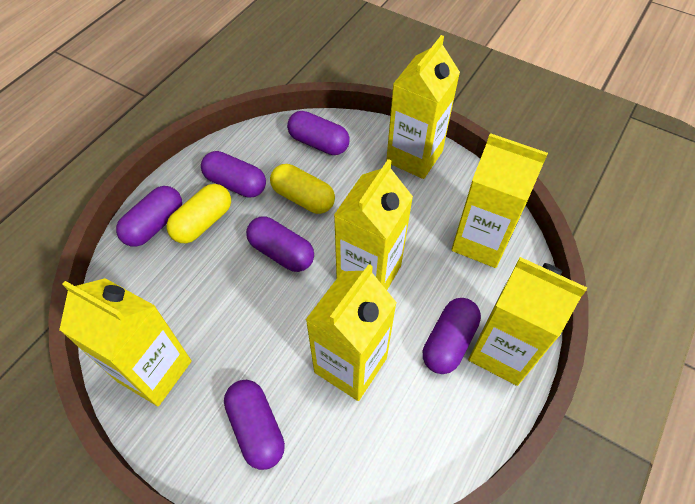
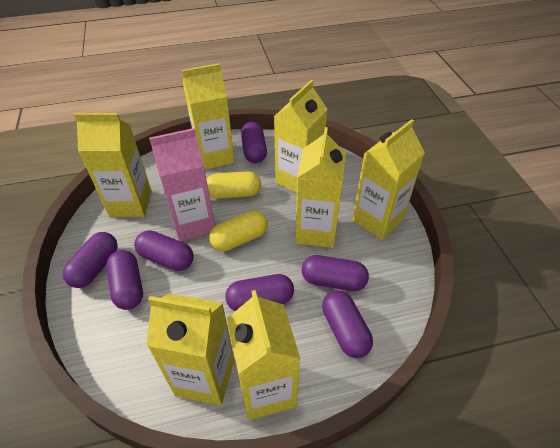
pink carton: none = 0 -> [149,128,215,241] = 1
purple capsule: [116,186,182,247] [201,151,266,198] [224,380,285,470] [246,217,314,272] [287,111,350,155] [423,298,481,374] = 6 -> [63,232,118,288] [106,250,143,310] [134,230,194,271] [225,274,294,311] [241,122,267,163] [302,255,369,291] [322,290,373,358] = 7
yellow carton: [59,278,192,406] [306,264,397,401] [334,159,413,290] [386,35,460,179] [451,133,548,268] [468,257,587,386] = 6 -> [74,113,152,217] [147,294,234,406] [182,63,235,170] [227,290,300,420] [274,80,328,193] [295,127,346,248] [353,119,425,240] = 7

